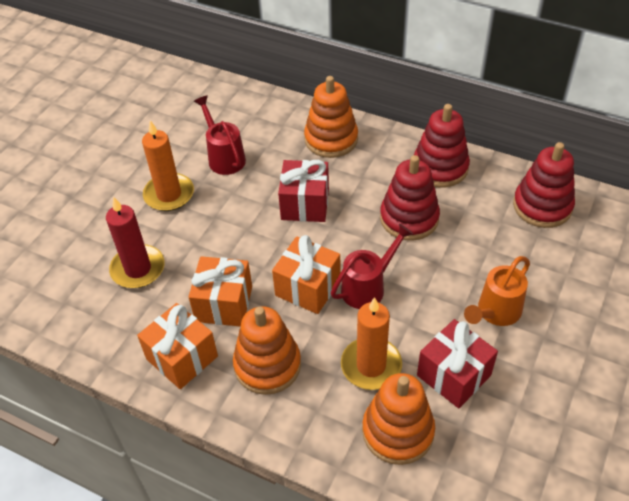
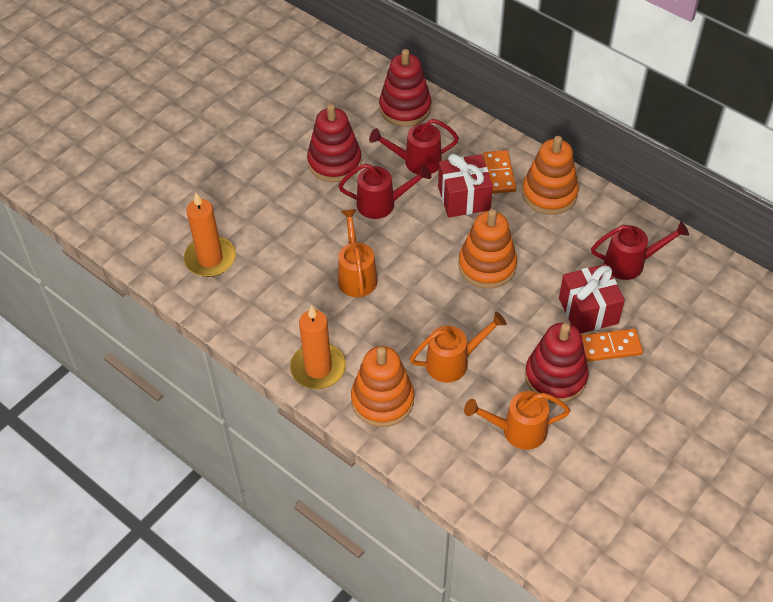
orange domino: none = 0 -> [483,150,516,194] [581,329,643,362] = 2
orange gift: [137,303,218,389] [189,256,252,327] [272,235,341,314] = 3 -> none = 0
orange watering can: [464,256,530,326] = 1 -> [338,209,377,297] [410,312,507,383] [464,391,570,450] = 3
red candle: [106,197,165,288] = 1 -> none = 0
red watering can: [194,96,246,175] [331,224,413,309] = 2 -> [338,164,431,219] [369,119,459,174] [591,222,689,280] = 3

